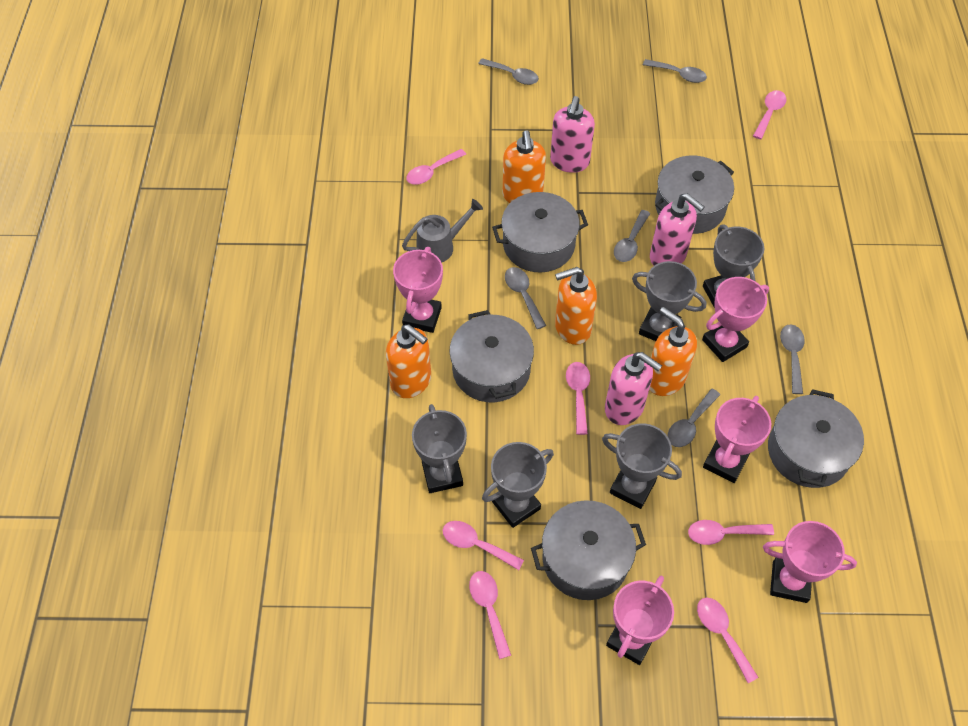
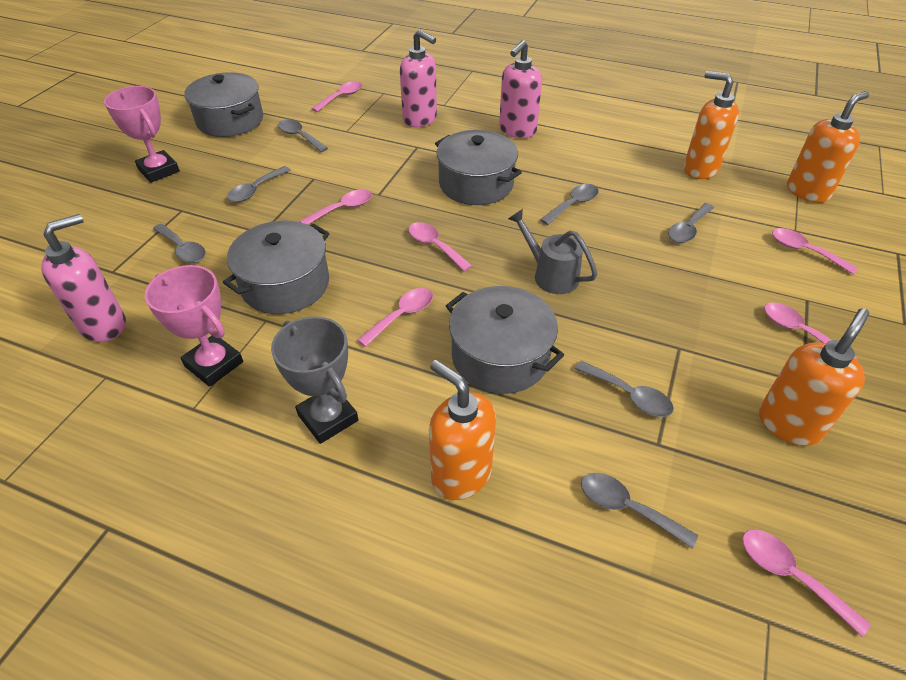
grey pot: [449,310,534,402] [492,192,588,272] [531,500,646,600] [655,156,734,234] [768,389,864,488] = 5 -> [185,72,263,137] [223,221,329,314] [435,130,522,205] [446,286,564,394] = 4
grey spoon: [478,58,539,85] [505,267,546,329] [614,210,651,262] [643,59,707,83] [667,389,720,447] [780,324,805,394] = 6 -> [153,224,206,263] [227,166,291,202] [278,119,328,152] [540,184,599,225] [575,361,674,417] [581,473,698,549] [668,203,714,243] = 7
grey trophy: [412,404,467,493] [482,442,554,528] [602,423,682,509] [632,261,706,341] [703,225,764,308] = 5 -> [271,316,358,444] = 1
pink trophy: [393,247,443,333] [606,576,674,665] [702,277,769,362] [703,396,771,483] [763,521,857,603] = 5 -> [104,86,180,183] [145,265,243,387] = 2

